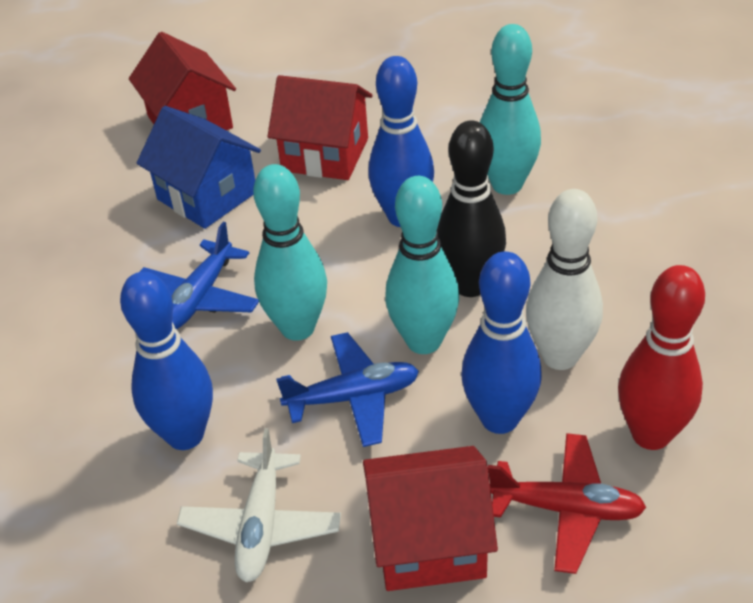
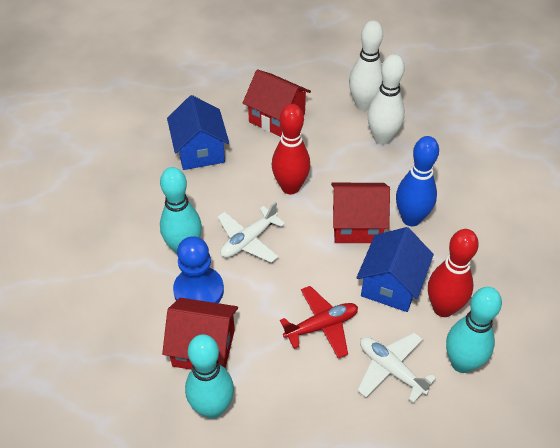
black bowling pin: [437,120,506,297] = 1 -> none = 0
blue bowling pin: [120,272,213,450] [368,56,434,227] [461,251,542,434] = 3 -> [396,136,439,226] = 1
blue house: [137,106,261,229] = 1 -> [167,95,229,170] [356,227,434,312] = 2
blue pawn: none = 0 -> [173,236,224,303] = 1
blue plane: [140,222,259,329] [276,332,419,447] = 2 -> none = 0
red bowling pin: [618,265,705,450] = 1 -> [272,104,310,194] [428,229,479,317] = 2
white bowling pin: [526,189,603,370] = 1 -> [349,20,383,111] [367,54,405,145] = 2
white plane: [177,428,341,582] = 1 -> [217,202,285,263] [357,332,436,403] = 2

